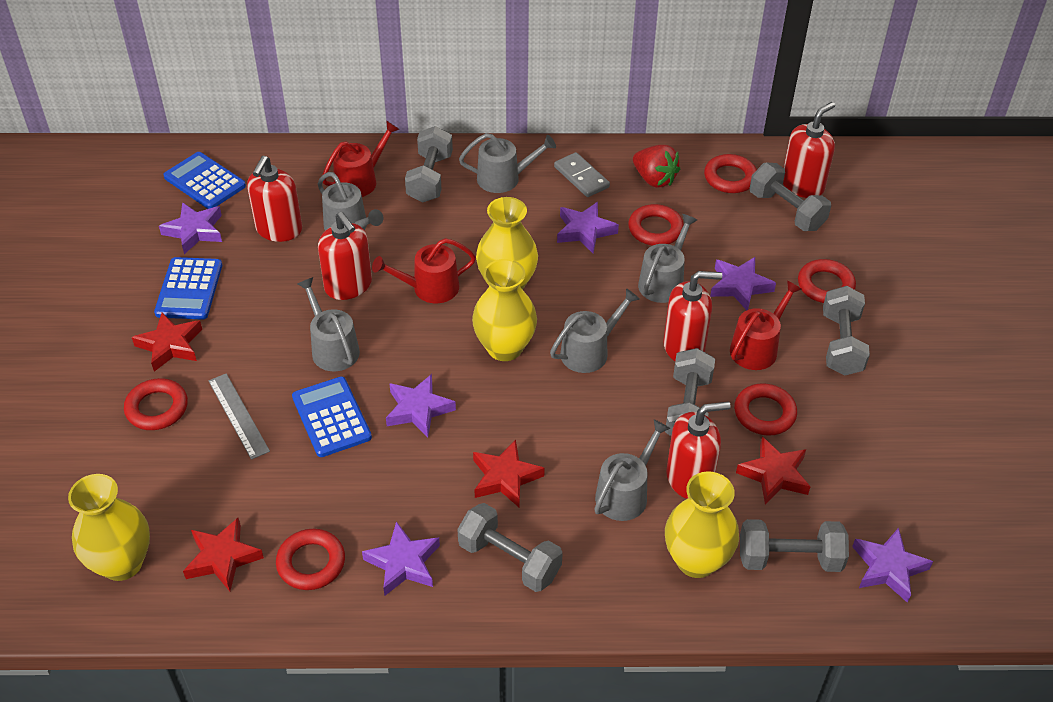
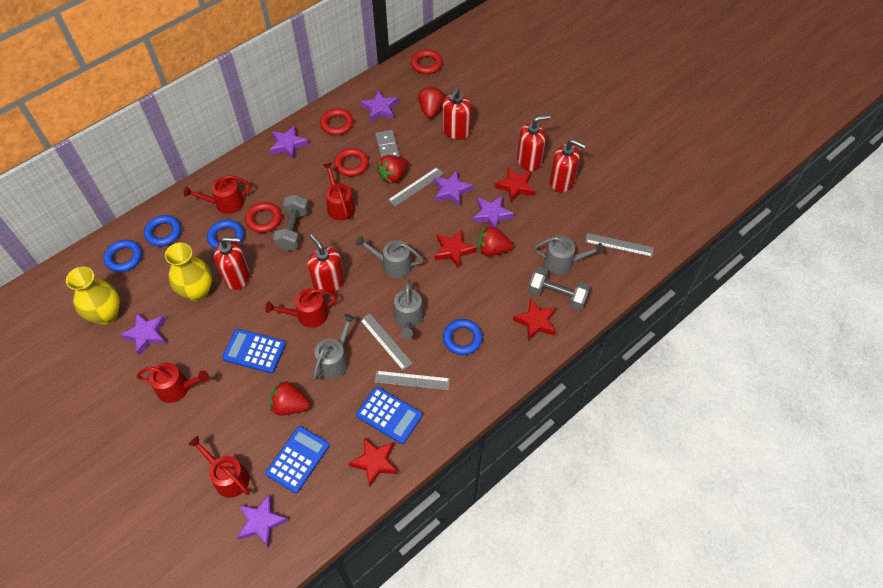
blue ring: none = 0 -> [103,240,142,272] [144,215,181,247] [207,220,244,249] [443,319,483,355] = 4
grey dumbbell: [405,126,453,203] [457,503,563,592] [665,348,715,436] [740,519,849,572] [750,163,831,231] [823,286,870,376] = 6 -> [273,194,309,251] [528,267,590,311] = 2
grey ruler: [208,373,270,460] = 1 -> [360,313,413,370] [375,371,450,390] [388,167,444,207] [585,233,654,257] = 4
grey watering can: [298,277,360,371] [318,172,383,231] [459,133,556,193] [550,288,639,373] [594,419,671,521] [638,214,697,303] = 6 -> [313,314,356,380] [356,236,423,278] [394,279,424,339] [534,236,604,274] = 4
red ring: [124,378,188,430] [276,529,345,590] [628,204,683,246] [704,154,757,193] [734,383,797,436] [798,259,856,303] = 6 -> [245,202,282,233] [320,108,354,135] [334,148,369,176] [411,50,443,74] = 4
red strawberry: [633,145,680,188] = 1 -> [270,381,310,415] [377,155,408,183] [418,86,445,118] [478,226,513,256] = 4
red watering can: [323,121,400,197] [372,238,476,303] [730,280,802,370] = 3 -> [136,362,209,403] [184,175,252,214] [188,436,249,498] [265,288,338,328] [323,162,355,220] = 5
yellow vase: [68,474,150,581] [472,259,537,361] [476,197,538,290] [665,471,739,578] = 4 -> [66,267,120,325] [165,243,212,301] = 2

